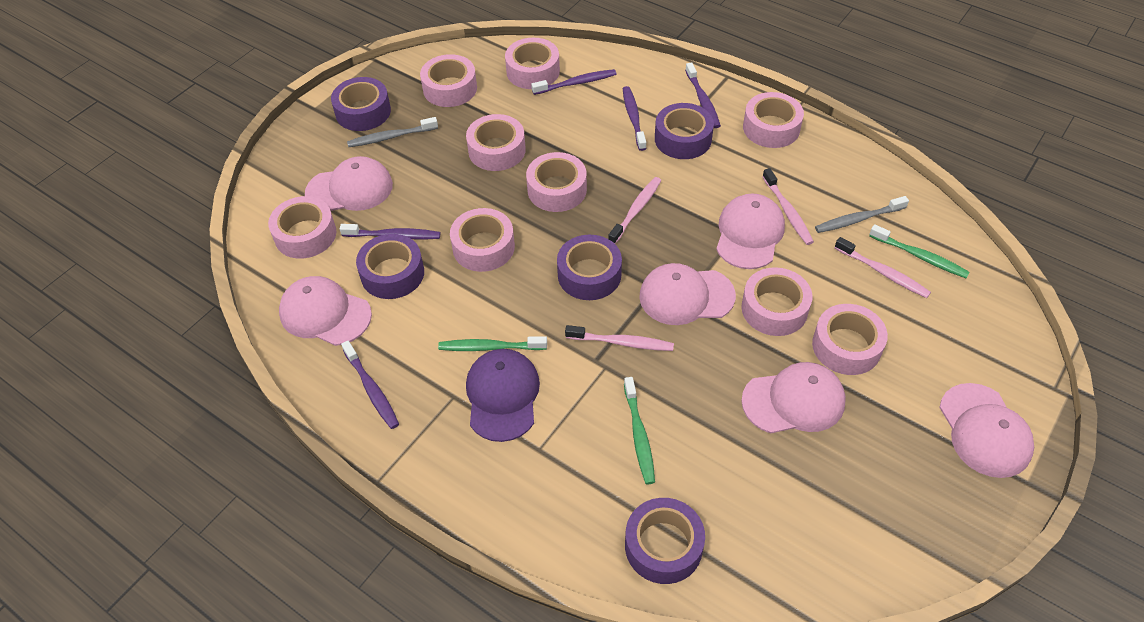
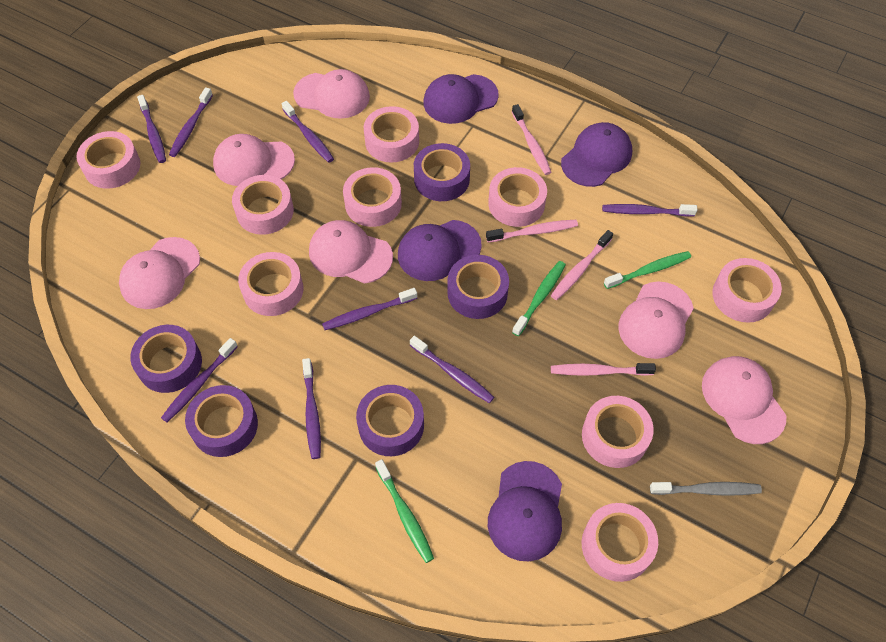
grey toothbrush: [347,117,438,147] [815,196,909,233] = 2 -> [650,482,762,496] = 1
purple cap: [466,349,540,442] = 1 -> [398,220,482,281] [424,74,499,124] [488,461,562,561] [561,122,632,187] = 4
purple toothbrush: [340,224,440,240] [341,341,399,429] [531,69,616,95] [623,86,646,151] [685,62,721,128] = 5 -> [137,95,166,163] [161,338,238,422] [169,87,213,157] [282,101,334,163] [302,358,321,459] [322,288,417,330] [410,336,494,403] [602,204,697,217] = 8

